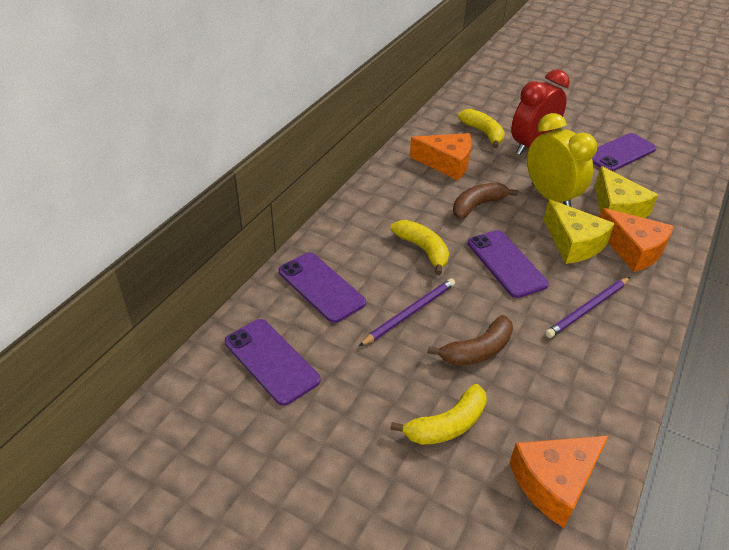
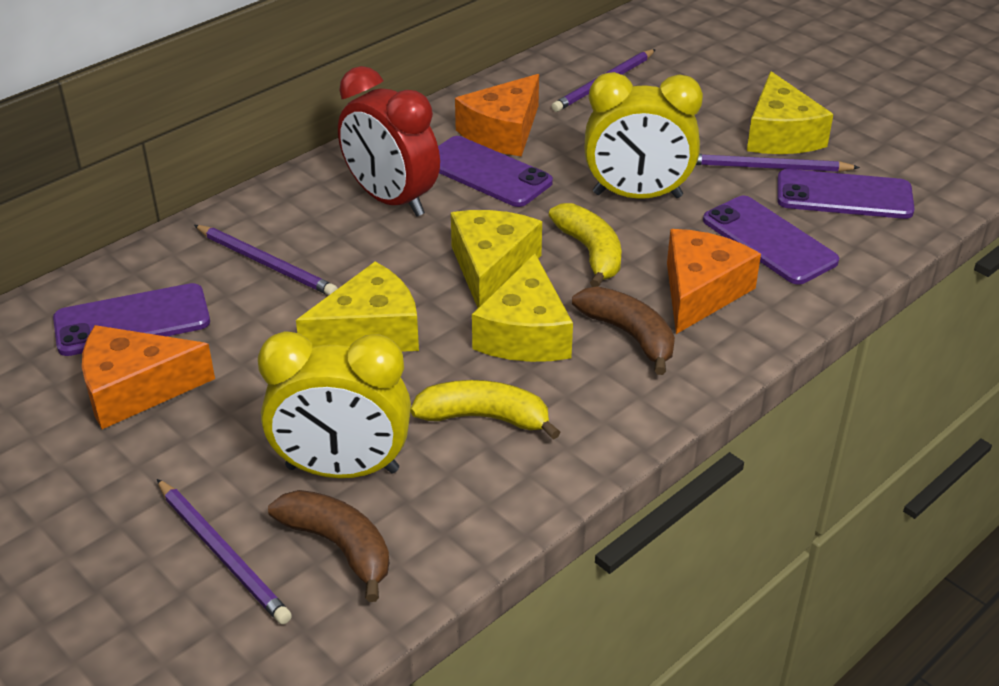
purple pencil: [359,278,455,346] [545,277,630,338] = 2 -> [157,479,292,625] [194,225,338,296] [552,49,656,112] [696,154,860,172] = 4
yellow banana: [390,384,487,445] [391,220,449,275] [458,109,505,148] = 3 -> [410,380,560,440] [549,203,622,287] = 2
yellow cheese: [543,199,615,264] [595,166,658,218] = 2 -> [296,262,419,352] [451,210,542,308] [472,254,573,362] [747,71,833,154] = 4
yellow clock: [527,113,597,207] = 1 -> [258,331,411,478] [584,72,703,199] = 2

